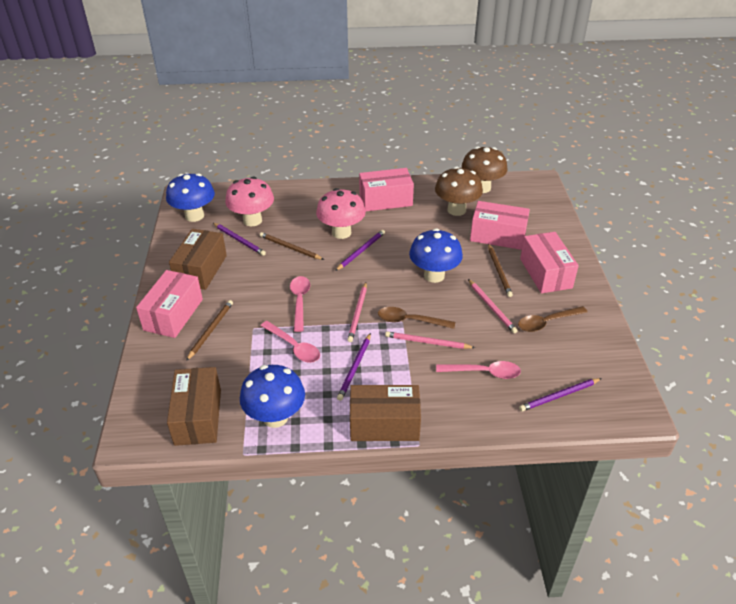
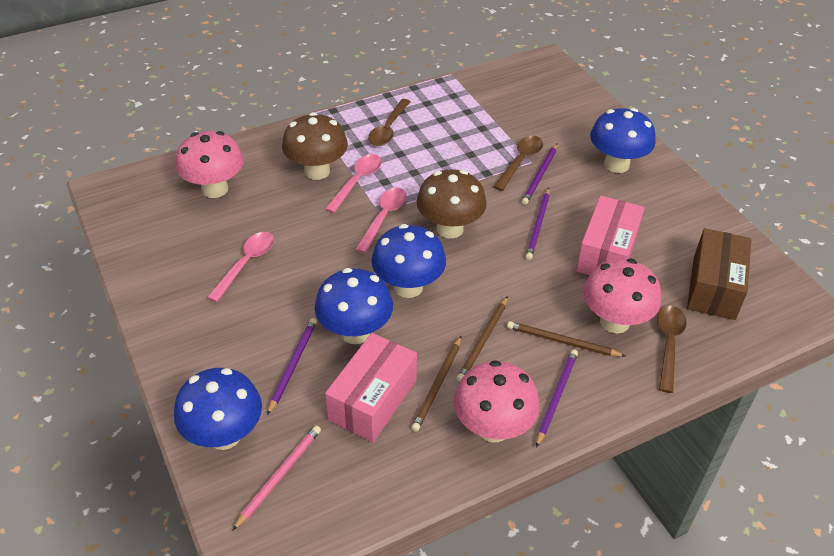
blue mushroom: [166,173,215,222] [240,365,305,428] [409,228,463,283] = 3 -> [174,368,262,450] [315,268,393,344] [371,224,446,298] [590,108,656,173] = 4
brown box: [167,367,221,446] [169,229,227,290] [350,385,421,441] = 3 -> [687,228,752,320] = 1
brown spoon: [378,307,455,329] [518,306,588,332] = 2 -> [368,99,411,146] [493,136,543,191] [657,306,687,393] = 3
pink box: [136,270,203,338] [359,168,414,211] [470,201,530,250] [520,232,579,293] = 4 -> [325,333,417,443] [576,195,644,275] = 2
pink mushroom: [225,177,274,226] [316,188,366,239] = 2 -> [175,131,244,198] [454,360,540,442] [583,259,661,334] = 3
pink pencil: [347,282,367,342] [385,332,475,349] [468,279,518,333] = 3 -> [232,425,321,531] = 1

